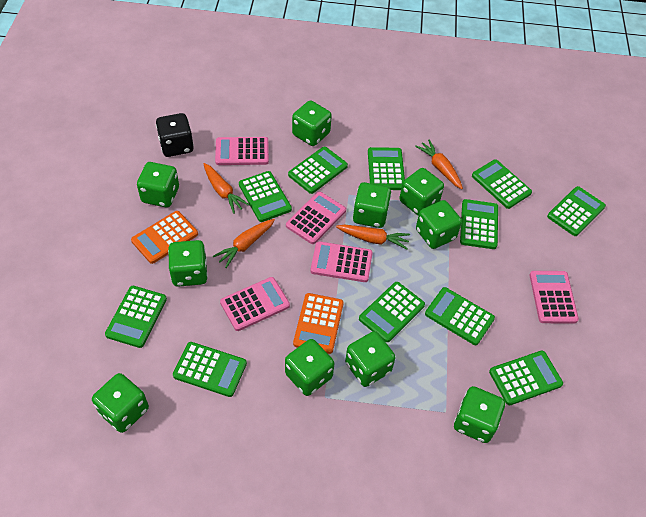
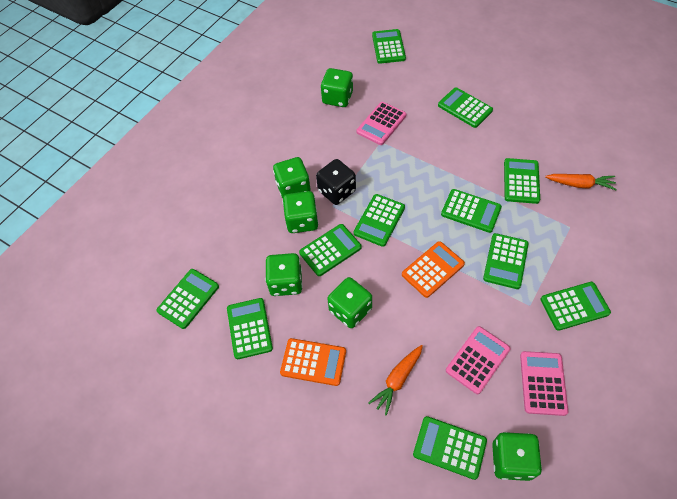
green dice: [92,373,149,433] [137,162,179,207] [168,240,208,287] [285,339,334,396] [292,100,332,146] [345,331,396,387] [353,182,391,228] [400,168,444,216] [416,200,462,249] [454,386,505,443] = 10 -> [265,253,303,296] [273,157,310,198] [283,191,318,233] [321,68,353,107] [327,277,372,328] [492,432,542,481] = 6
orange carrot: [204,163,249,214] [213,219,275,268] [336,224,410,249] [415,140,463,189] = 4 -> [369,345,423,416] [545,174,617,190] = 2
pink calculator: [215,137,269,165] [220,277,290,331] [286,192,346,244] [311,241,373,282] [530,271,579,323] = 5 -> [357,102,406,145] [446,326,511,394] [520,351,568,416] = 3

